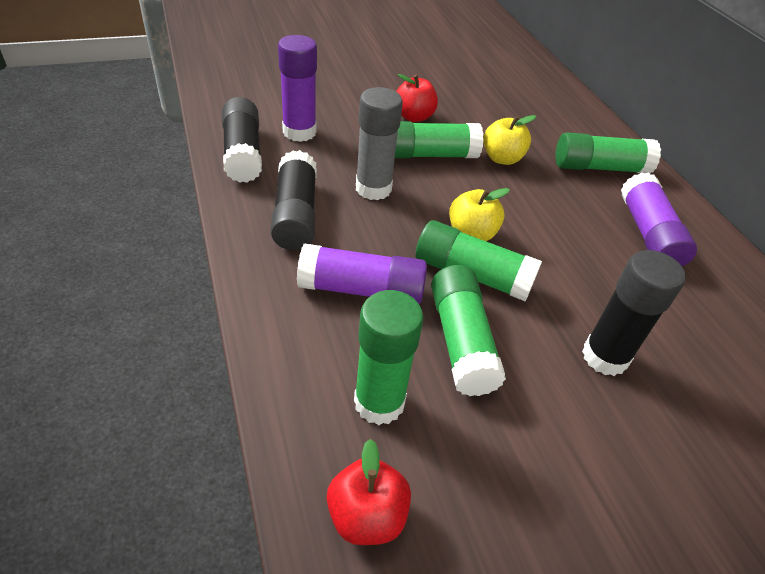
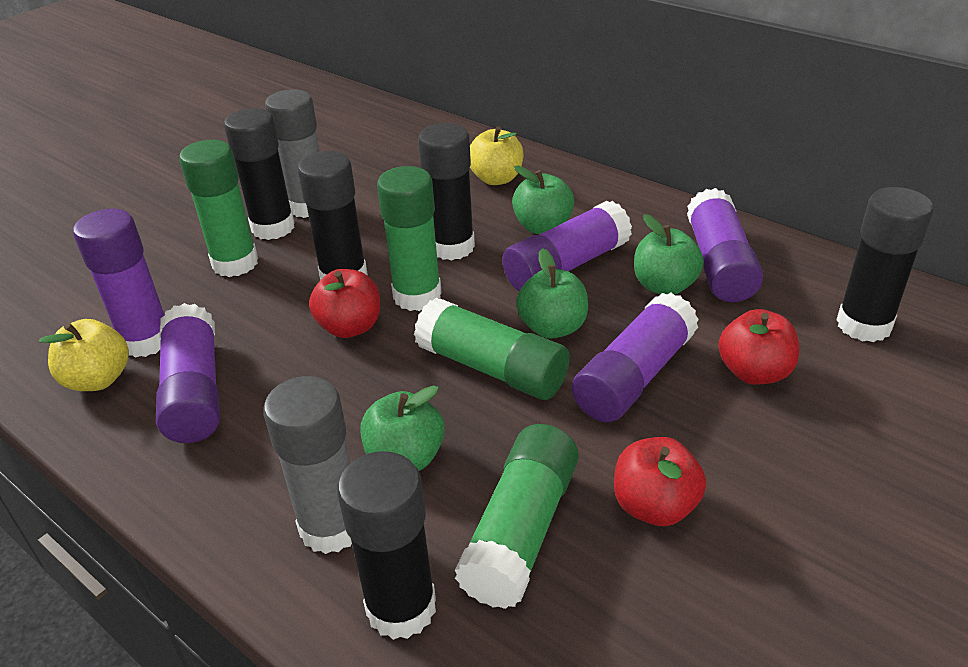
black glue stick: [222,97,262,183] [270,150,317,250] [582,250,686,376] = 3 -> [224,108,295,240] [298,151,368,280] [337,451,436,640] [418,123,475,261] [837,187,933,342] = 5
green apple: none = 0 -> [361,385,445,471] [512,166,575,234] [516,248,588,339] [634,214,704,295] = 4
green glue stick: [354,290,424,425] [395,121,484,158] [416,220,542,302] [431,265,506,396] [556,132,661,173] = 5 -> [179,140,258,277] [377,166,442,311] [414,298,570,400] [455,424,579,609] = 4
grey glue stick: [356,87,403,200] = 1 -> [263,376,352,554] [265,89,320,218] = 2
purple glue stick: [278,35,317,142] [297,244,427,305] [621,172,697,266] = 3 -> [73,208,165,358] [156,303,220,443] [502,201,632,291] [572,293,699,422] [687,188,763,302] = 5
red apple: [327,439,411,545] [396,74,438,122] = 2 -> [309,269,380,338] [614,437,706,526] [718,309,799,385] = 3

